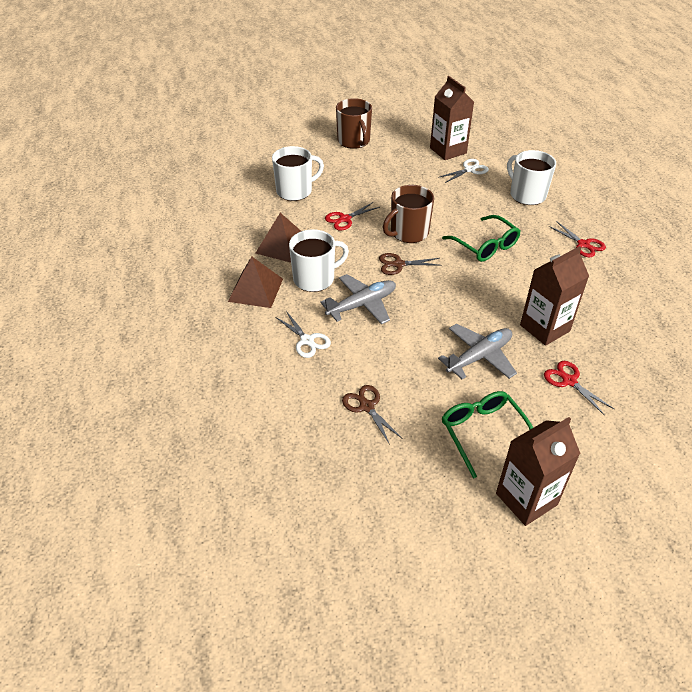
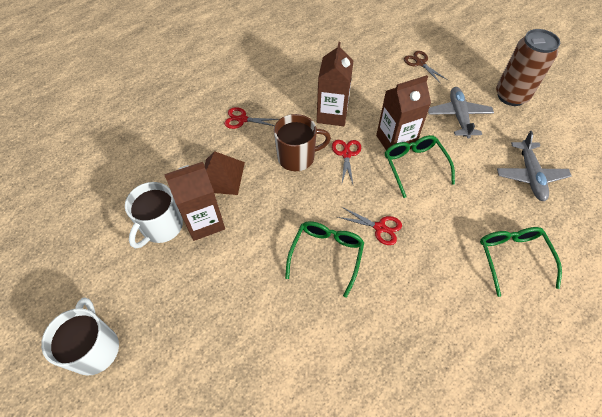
brown can: none = 0 -> [496,29,560,106] = 1
brown mug: [336,98,372,149] [383,185,434,243] = 2 -> [274,114,331,171] = 1
brown pyramid: [228,256,283,308] [255,213,301,263] = 2 -> [204,151,245,195] = 1
brown scissors: [342,385,403,445] [379,253,442,275] = 2 -> [404,51,447,84] = 1
green glasses: [442,215,521,262] [442,391,533,479] = 2 -> [285,221,364,298] [385,135,455,198] [480,227,562,297] = 3
white mug: [272,146,324,201] [289,229,349,292] [507,150,556,205] = 3 -> [41,297,119,376] [125,182,183,249] = 2
white scissors: [275,311,331,358] [438,159,489,183] = 2 -> none = 0

